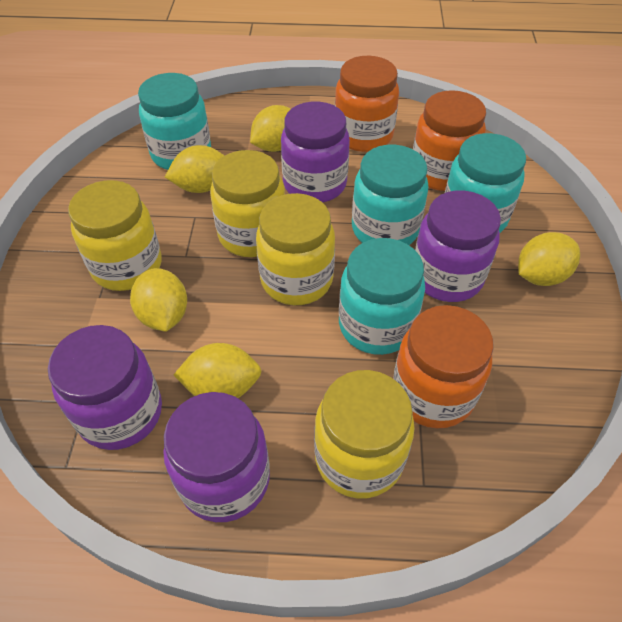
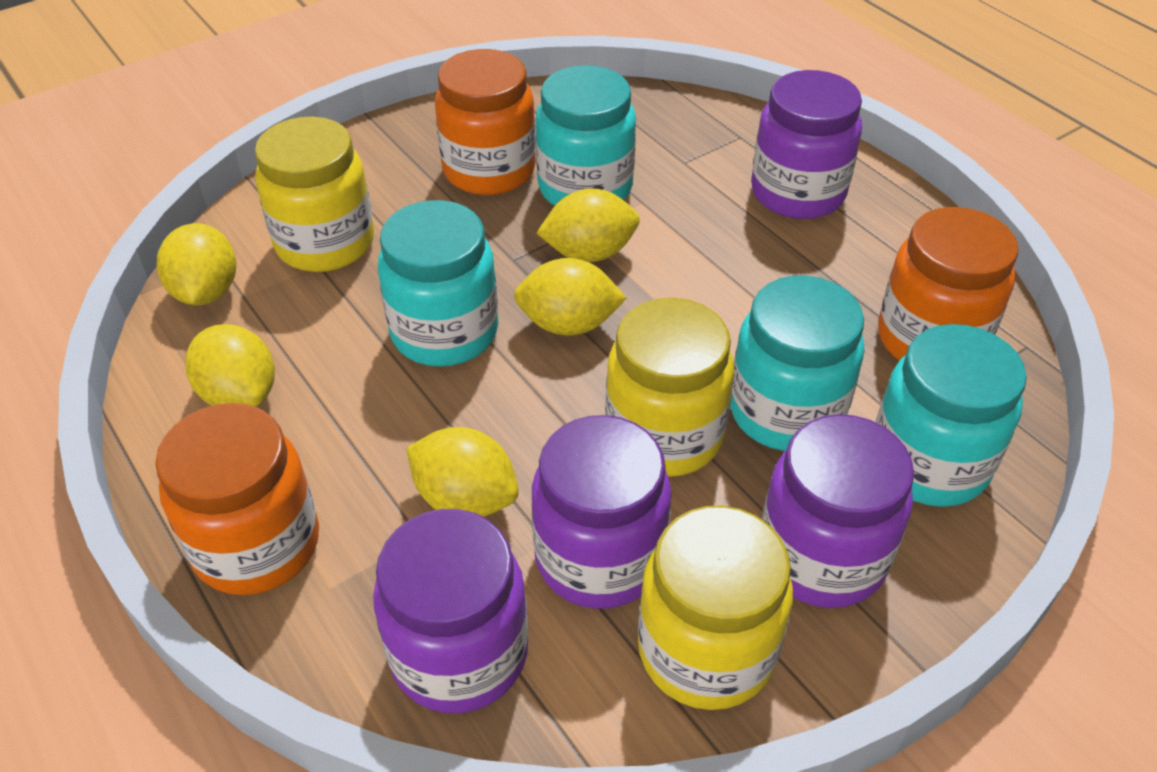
yellow jar: [68,180,162,291] [210,150,285,257] [256,193,335,305] [314,370,415,499] = 4 -> [255,117,374,272] [605,298,734,477] [638,506,793,710] = 3

